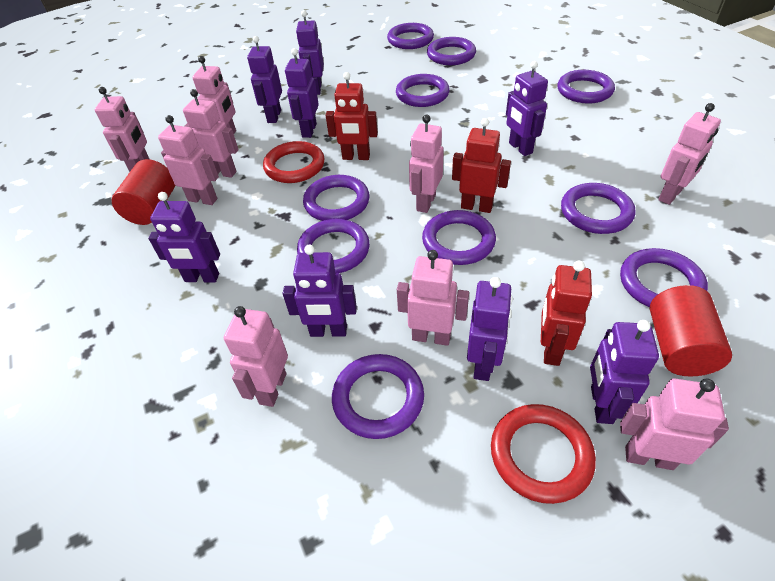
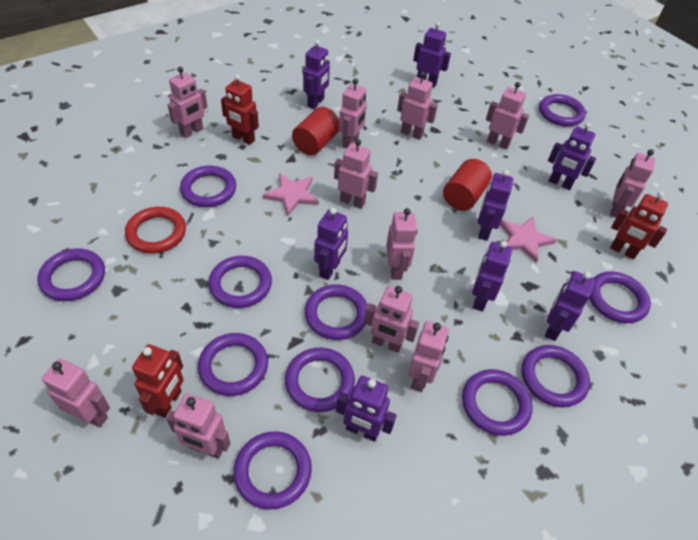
pink robot: [95,87,149,172] [158,115,219,205] [183,89,239,178] [192,56,236,133] [224,306,288,407] [397,250,469,346] [409,115,444,213] [620,378,729,470] [658,103,721,205] = 9 -> [42,359,110,428] [166,393,231,459] [168,67,207,138] [334,139,378,209] [339,79,367,148] [364,286,419,353] [386,208,417,280] [397,72,438,140] [408,321,449,392] [486,82,529,150] [610,149,656,218] = 11
pink star: none = 0 -> [263,173,319,216] [500,217,556,263] = 2
purple ring: [297,219,370,273] [303,175,370,221] [332,354,424,439] [387,23,434,49] [396,74,450,107] [422,210,496,265] [427,37,476,65] [557,70,615,104] [561,183,636,234] [620,248,708,307] = 10 -> [37,249,105,301] [180,166,236,207] [198,333,268,396] [208,256,272,308] [233,431,312,510] [285,348,355,412] [305,284,367,340] [462,369,533,436] [522,345,590,408] [539,94,586,127] [589,272,651,323] = 11
red ring: [263,141,325,183] [491,404,596,504] = 2 -> [125,207,186,254] = 1

